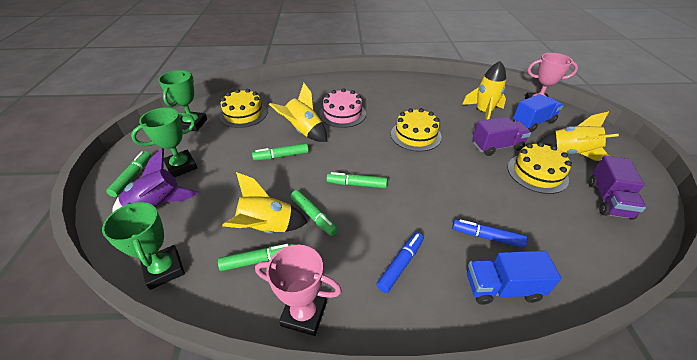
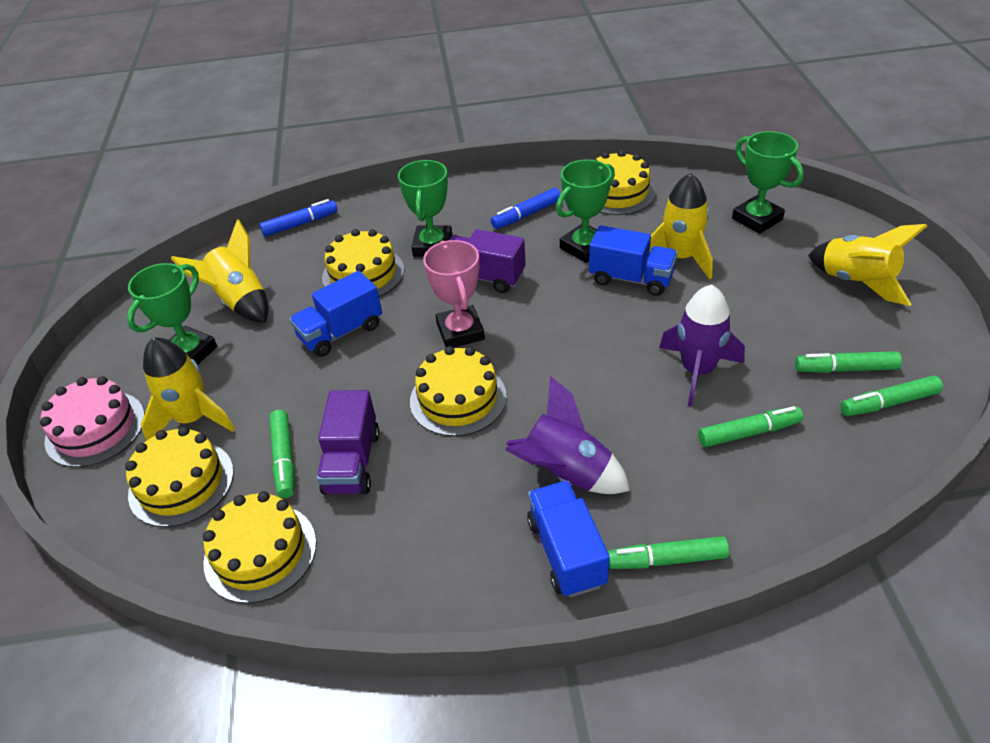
blue truck: [467,251,561,305] [513,94,563,132] = 2 -> [290,270,382,357] [527,481,610,597] [589,225,678,296] = 3
green trophy: [102,202,185,290] [131,107,197,177] [158,70,207,131] = 3 -> [127,263,217,365] [398,160,452,257] [556,159,615,263] [732,131,804,234] = 4
pink trophy: [255,245,342,336] [525,53,578,99] = 2 -> [423,240,485,348] = 1
purple rocket: [112,148,199,213] = 1 -> [505,376,630,494] [659,285,745,406] = 2
yellow cake: [220,89,267,128] [391,108,442,152] [507,142,572,194] = 3 -> [125,426,234,527] [203,491,316,604] [322,229,404,297] [410,346,507,437] [592,150,656,215] = 5

